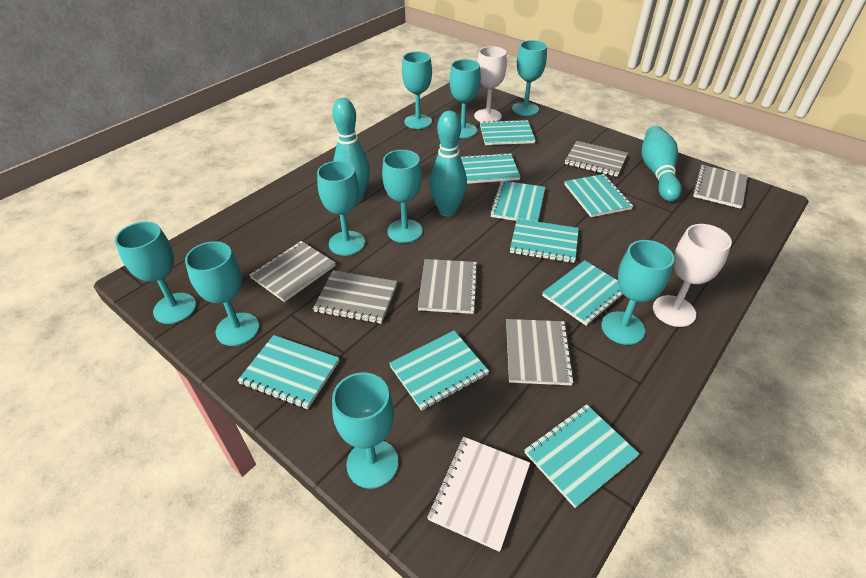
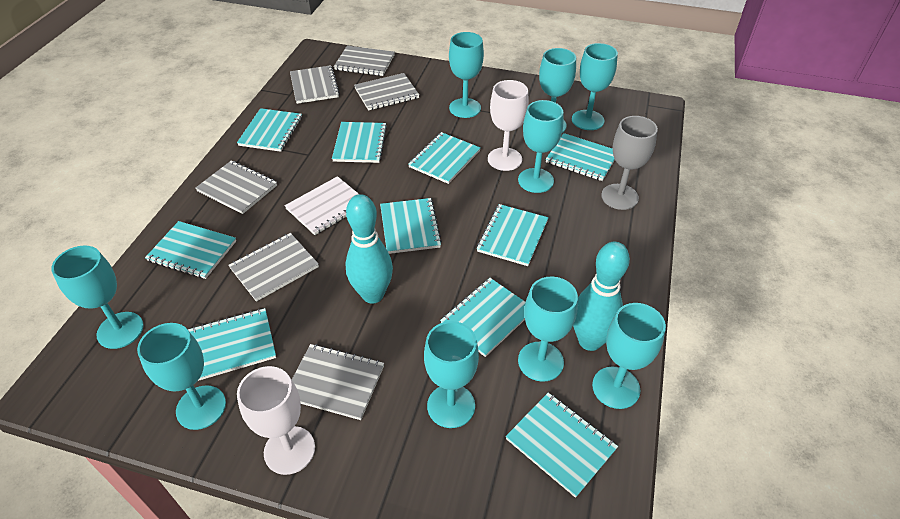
grey goblet: none = 0 -> [601,116,658,210] = 1
turquoise bowling pin: [332,98,370,202] [429,111,467,217] [642,126,682,202] = 3 -> [345,194,393,304] [573,242,630,351] = 2
turquoise notebook: [237,335,339,409] [389,331,489,411] [461,153,520,184] [480,119,536,145] [490,180,545,222] [510,219,579,263] [524,404,639,508] [542,260,623,326] [564,174,633,217] = 9 -> [145,221,236,279] [188,308,276,381] [237,108,302,152] [332,122,387,163] [380,198,442,254] [408,132,481,184] [440,278,526,357] [477,204,548,266] [506,393,618,498] [546,133,615,181] = 10

